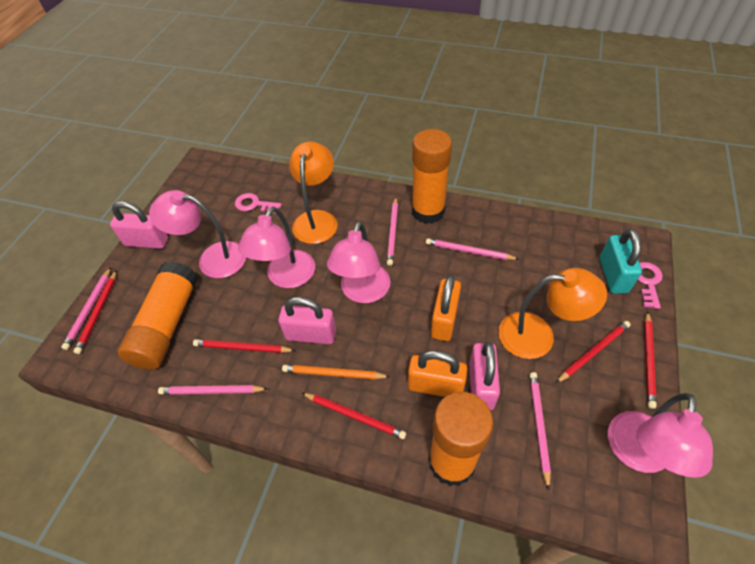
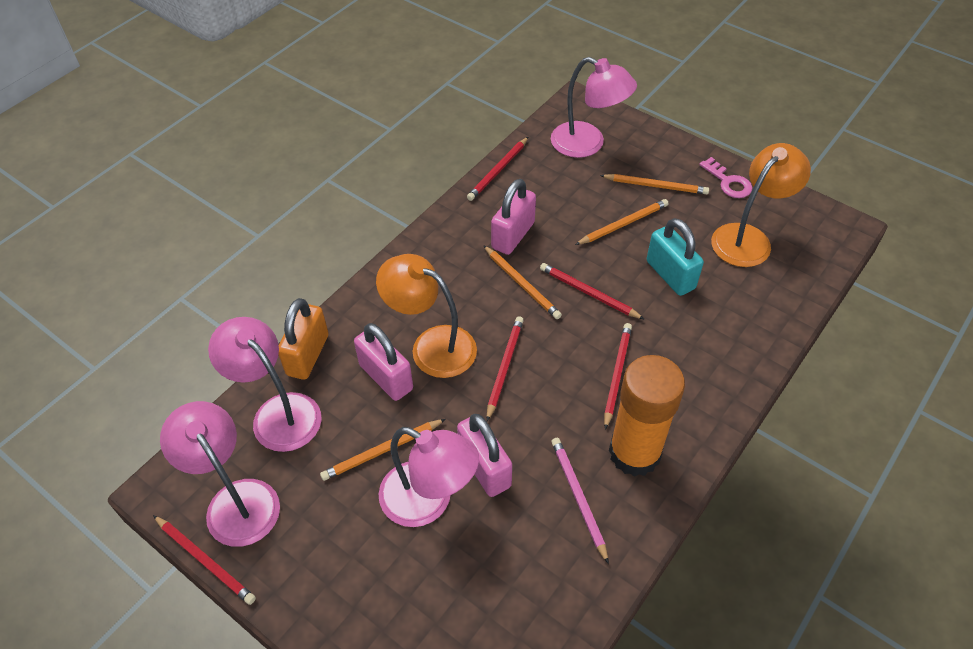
orange glue stick: [118,261,198,369] [412,129,452,224] [429,392,494,486] = 3 -> [609,355,685,477] = 1
orange padlock: [408,350,467,397] [431,275,461,341] = 2 -> [278,298,329,380] = 1
orange pencil: [282,365,390,380] = 1 -> [320,419,445,481] [483,245,562,319] [575,199,668,245] [600,174,709,194] = 4
pink key: [235,193,282,213] [638,262,663,309] = 2 -> [699,157,752,198] = 1
pink pencil: [61,267,111,350] [158,385,268,395] [387,197,398,266] [426,238,518,260] [530,372,551,490] = 5 -> [551,438,609,564] = 1

